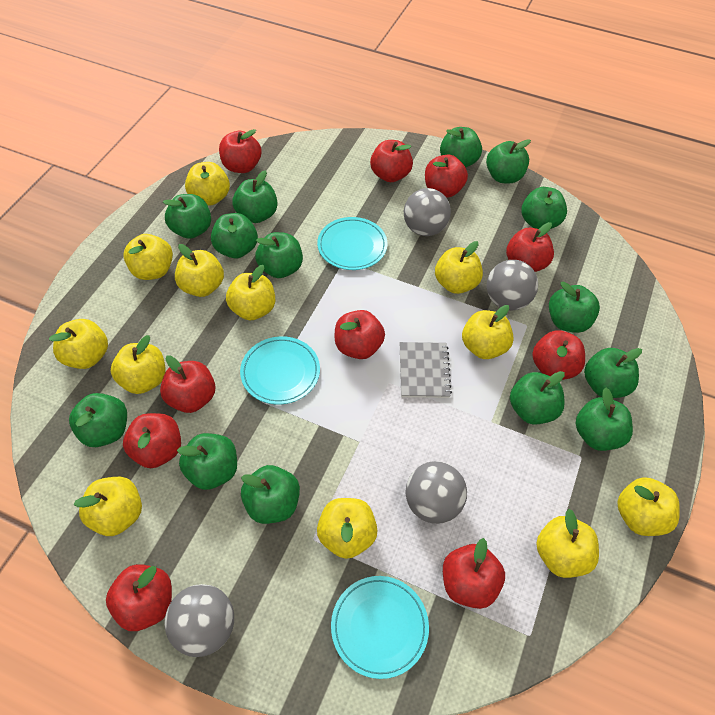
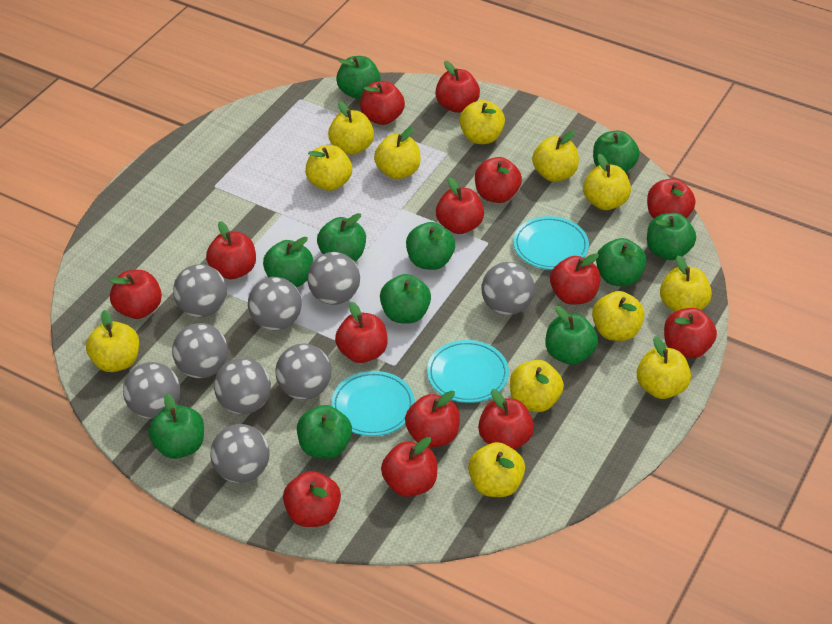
green apple: [69,393,127,447] [163,194,211,239] [177,433,237,490] [211,213,258,258] [232,170,278,223] [241,465,300,524] [255,232,303,278] [440,127,482,167] [486,139,531,184] [510,371,565,425] [521,187,567,229] [549,281,600,333] [576,387,633,451] [584,348,642,398] = 14 -> [148,394,204,459] [263,237,313,287] [297,405,352,459] [317,213,366,262] [336,56,381,99] [380,274,431,324] [406,222,455,270] [546,306,598,365] [593,131,640,173] [596,238,646,286] [647,213,696,260] = 11
grey ball: [164,584,234,657] [403,188,451,236] [405,461,467,524] [487,260,538,310] = 4 -> [123,362,180,419] [172,323,228,378] [173,264,227,317] [210,424,270,483] [214,358,271,414] [248,277,302,330] [275,344,332,400] [307,252,360,305] [482,262,535,315] = 9
grey notebook: [400,342,452,398] = 1 -> none = 0
red apple: [106,564,172,631] [123,413,181,468] [160,355,215,413] [219,129,262,173] [335,310,385,359] [370,140,413,182] [425,154,468,198] [443,538,505,609] [506,222,554,272] [532,330,585,380] = 10 -> [110,270,162,319] [206,221,256,279] [283,471,341,527] [335,302,388,363] [360,81,405,125] [381,437,437,497] [405,391,460,448] [435,61,480,113] [436,177,484,234] [475,157,522,203] [478,389,534,450] [550,253,601,305] [647,179,696,219] [664,308,717,358] = 14

